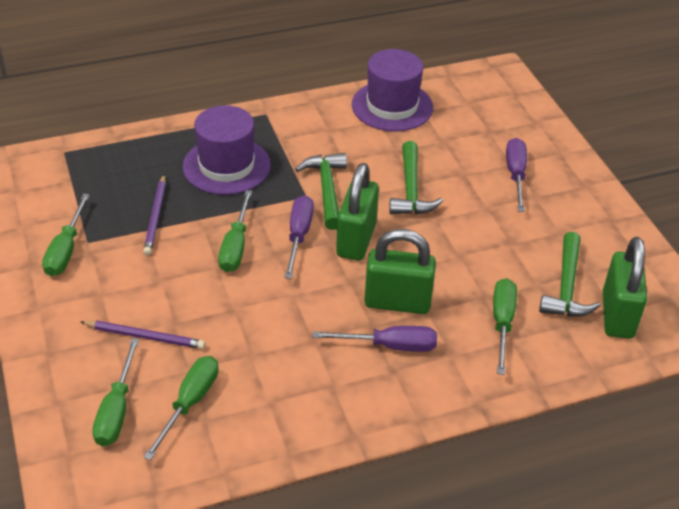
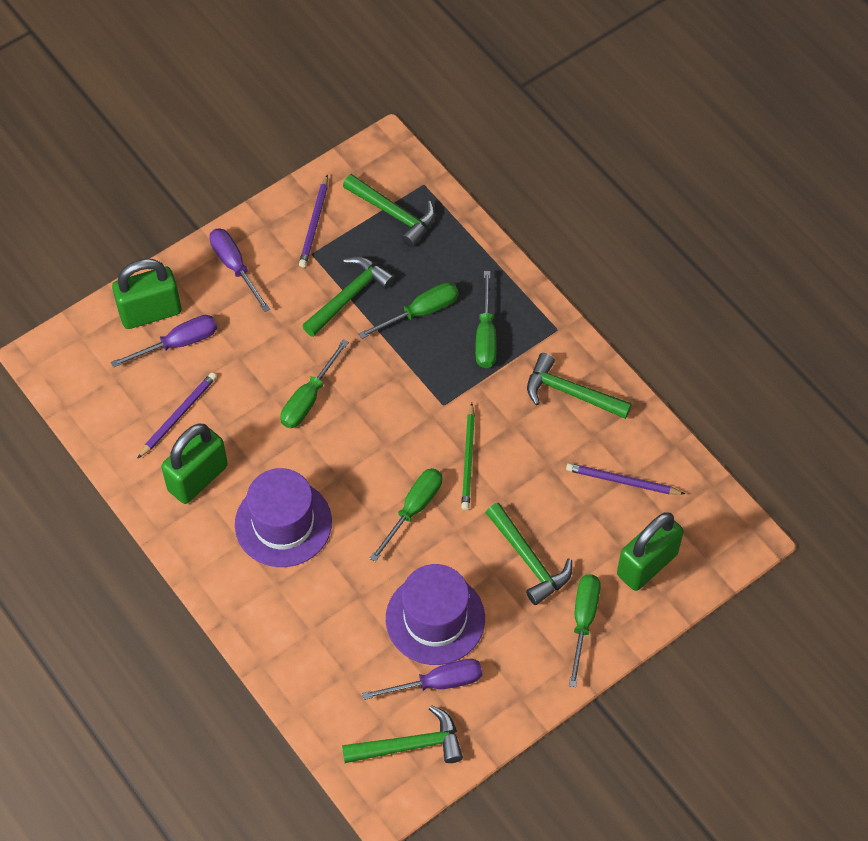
green hammer: [295,153,347,230] [389,141,443,214] [539,232,600,317] = 3 -> [302,257,395,337] [342,705,463,763] [343,174,435,247] [486,503,572,605] [527,353,632,419] = 5
green pencil: none = 0 -> [461,403,475,510] = 1
purple pencil: [81,321,205,349] [143,174,166,255] = 2 -> [137,372,217,459] [299,174,328,268] [566,463,685,495] = 3

